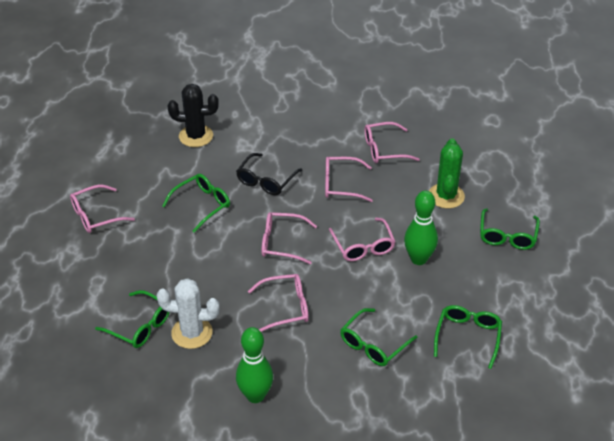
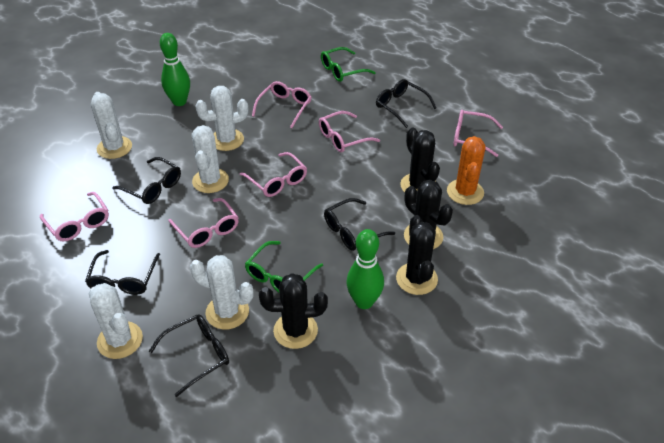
black cactus: [168,84,219,147] = 1 -> [259,273,328,349] [396,215,438,295] [400,127,440,192] [404,180,453,249] = 4
black glasses: [236,153,302,195] = 1 -> [85,250,160,295] [112,157,181,204] [149,315,229,397] [324,198,395,251] [376,79,436,128] = 5
green cactus: [429,138,465,209] = 1 -> none = 0
green glasses: [95,290,170,348] [162,174,230,233] [340,308,417,366] [434,305,502,369] [480,208,540,250] = 5 -> [245,241,323,293] [321,47,376,82] = 2
orange cactus: none = 0 -> [447,136,486,205] = 1
white cactus: [157,278,220,349] = 1 -> [89,283,143,359] [91,92,132,159] [190,255,254,330] [192,125,229,193] [195,86,248,151] = 5

